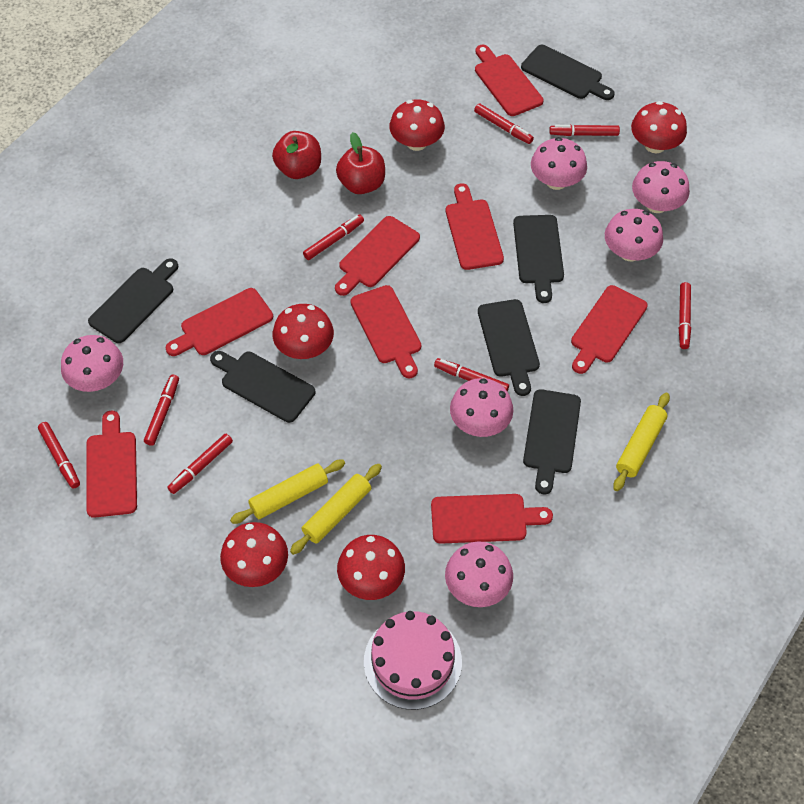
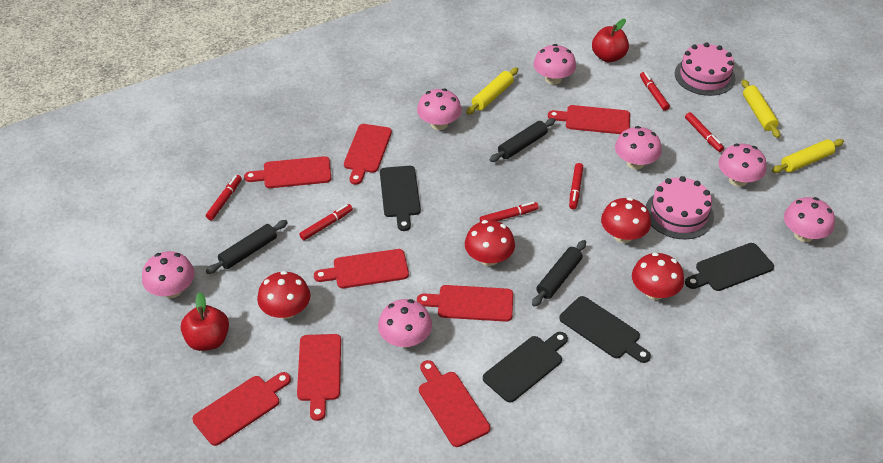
black cutting board: [88,258,178,343] [210,351,315,423] [478,299,540,396] [513,215,564,303] [521,45,615,100] [523,389,581,494] = 6 -> [380,166,421,231] [483,332,568,402] [559,296,651,363] [685,243,774,291] = 4
black rolling pin: none = 0 -> [206,220,288,274] [489,118,555,162] [532,240,586,307] = 3
pink cake: [364,611,462,710] = 1 -> [646,176,714,239] [675,42,736,96] = 2
pink mushroom: [61,335,123,392] [445,541,513,607] [450,378,513,437] [531,137,587,190] [605,209,663,261] [632,161,690,213] = 6 -> [142,251,195,298] [378,299,432,348] [417,89,462,130] [533,44,576,85] [615,126,662,169] [718,144,766,187] [784,197,835,242] = 7
red marker: [38,422,80,489] [144,375,179,446] [167,434,233,494] [303,214,364,260] [434,358,509,392] [474,103,534,144] [549,125,620,136] [679,282,691,349] = 8 -> [206,175,242,220] [299,204,353,240] [480,202,539,222] [569,163,583,209] [640,72,670,111] [685,112,724,152] = 6
red mushroom: [220,522,288,587] [273,304,334,359] [337,535,405,600] [390,100,445,151] [631,101,687,153] = 5 -> [257,271,311,319] [465,220,515,266] [601,197,651,243] [632,252,684,300] = 4

